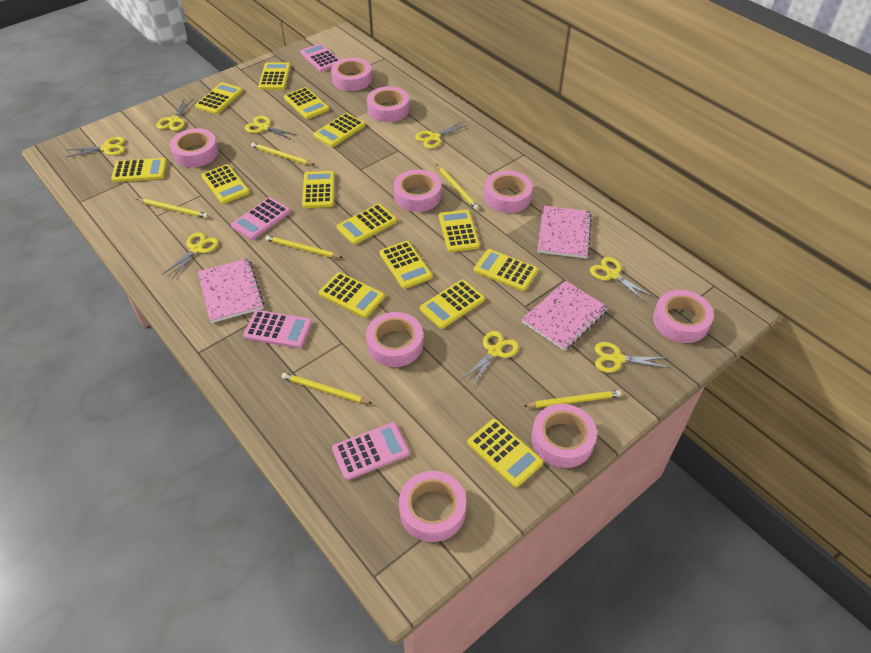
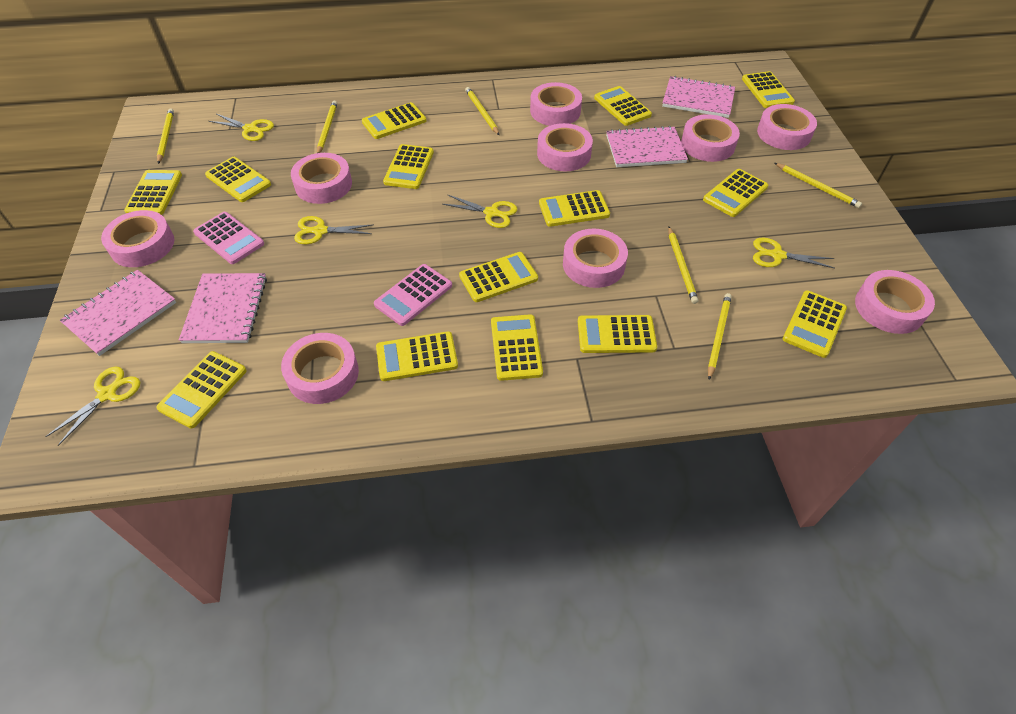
pink calculator: [231,197,291,240] [243,310,312,348] [300,43,340,72] [332,422,410,480] = 4 -> [193,212,264,264] [374,264,452,326] = 2
pink notebook: [198,259,264,323] [522,280,608,351] [537,206,592,259] = 3 -> [60,270,176,356] [179,273,267,343] [606,126,688,167] [662,76,735,118] = 4
yellow scissors: [66,137,125,157] [156,98,193,131] [162,232,219,279] [245,116,297,140] [415,121,468,149] [461,331,519,387] [590,257,653,302] [595,342,669,373] = 8 -> [45,367,140,446] [209,114,274,141] [294,216,374,244] [443,194,517,228] [753,238,834,268] = 5

